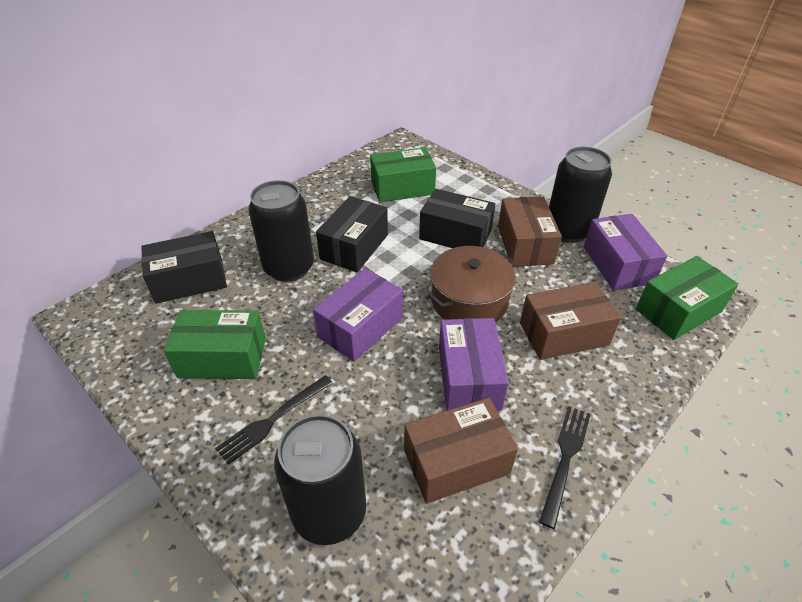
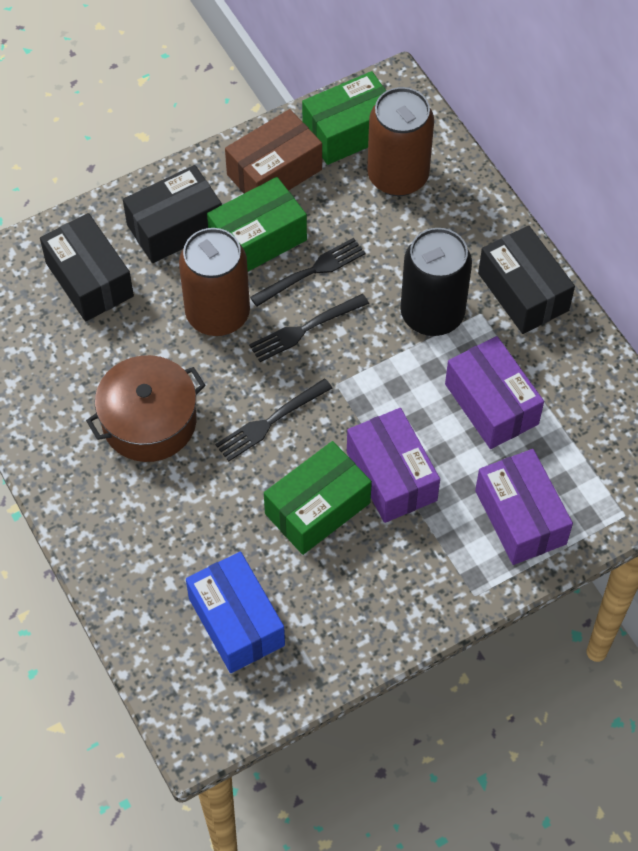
black can: [248,180,314,282] [274,414,367,545] [549,147,612,243] = 3 -> [400,228,472,336] = 1
black fork: [215,375,333,465] [539,406,591,529] = 2 -> [215,379,332,461] [249,294,369,362] [250,238,365,307] = 3
blue box: none = 0 -> [186,551,285,673] = 1
brown box: [404,398,518,504] [498,196,562,267] [520,282,621,360] = 3 -> [225,109,322,194] = 1
brown can: none = 0 -> [179,228,250,336] [367,87,434,196] = 2

